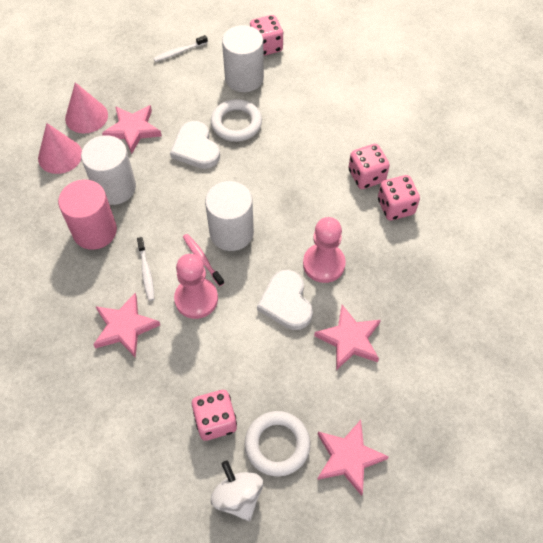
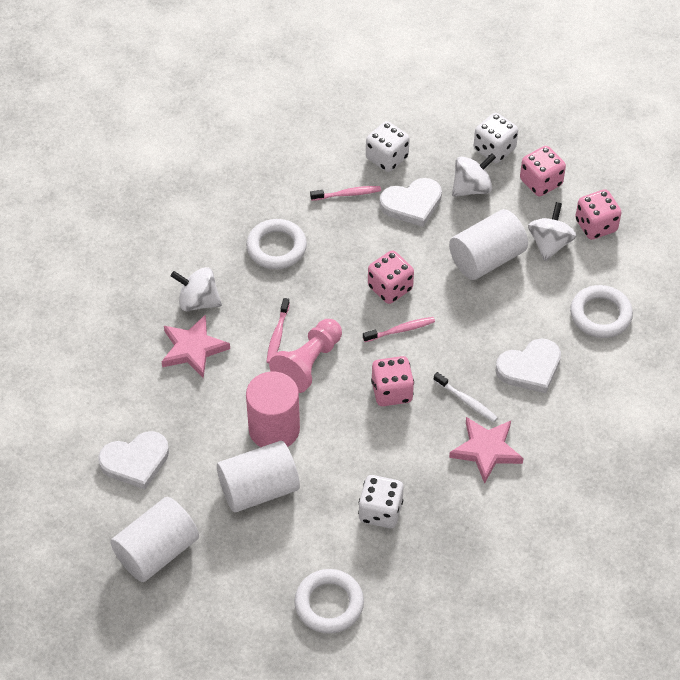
pink cone: [38,123,82,174] [65,82,108,134] = 2 -> none = 0
pink pawn: [174,254,218,319] [303,217,346,283] = 2 -> [269,319,342,393] = 1
pink star: [93,293,160,358] [102,105,162,154] [314,305,381,370] [317,420,389,496] = 4 -> [161,315,230,378] [449,417,524,484] = 2
pink toothbrush: [183,234,224,286] = 1 -> [266,298,290,363] [310,186,381,201] [363,317,435,342] = 3
white dice: none = 0 -> [358,475,404,528] [366,121,410,172] [474,113,518,163] = 3
white heart: [170,121,220,169] [257,270,313,330] = 2 -> [98,431,169,489] [379,178,442,227] [495,338,561,393] = 3
white ring: [211,99,262,142] [245,411,310,477] = 2 -> [246,219,307,269] [294,569,364,634] [570,285,633,338] = 3
white spinning top: [211,460,263,521] = 1 -> [171,267,222,311] [452,153,496,197] [528,202,576,261] = 3
white toothbrush: [137,237,154,301] [153,35,208,62] = 2 -> [434,372,498,422] = 1

